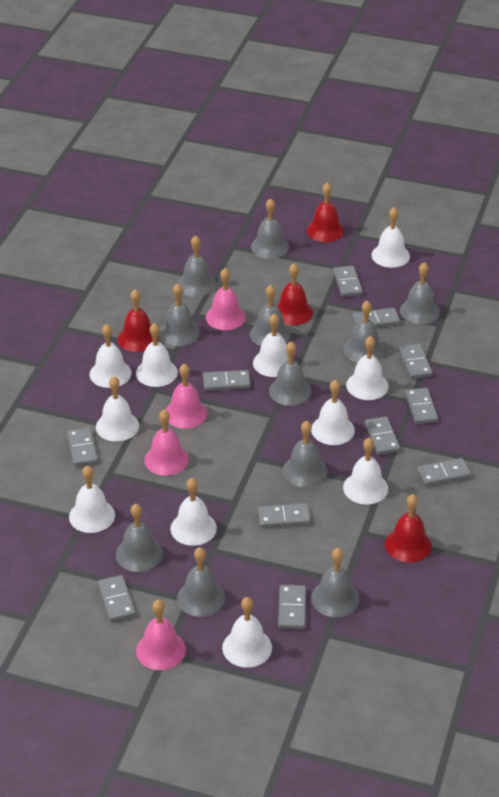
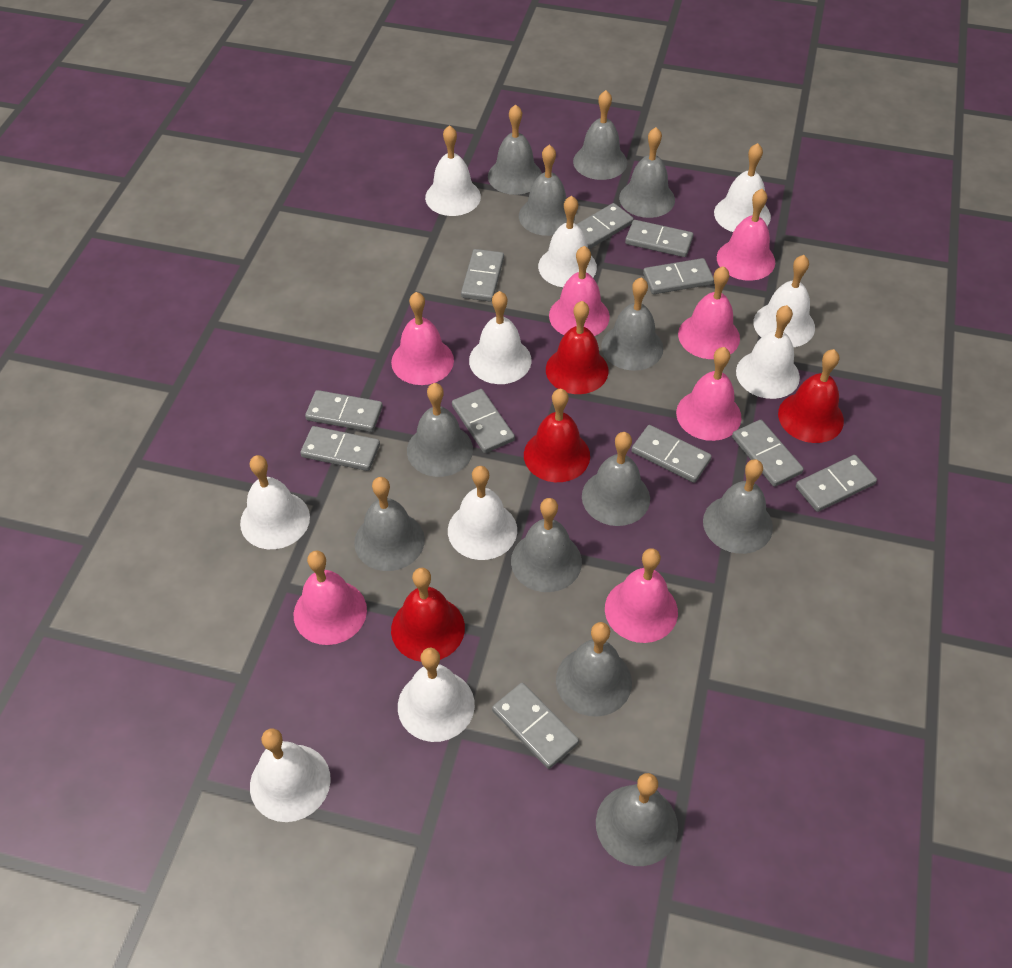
grey bell: [116,504,163,572] [159,283,200,346] [177,547,225,617] [178,236,217,297] [250,285,291,346] [251,198,289,259] [269,341,311,406] [283,421,327,487] [311,548,360,617] [343,301,385,363] [400,262,440,324] = 11 -> [354,477,425,571] [407,383,473,477] [488,104,542,195] [511,498,582,592] [519,145,575,236] [556,622,632,717] [573,90,627,180] [582,432,650,526] [596,773,678,866] [601,277,663,371] [619,127,675,218] [703,459,773,554] = 12
pink bell: [136,600,186,670] [144,410,189,476] [166,364,208,429] [206,268,246,330] = 4 -> [294,550,367,645] [391,292,454,385] [549,246,610,336] [605,548,678,643] [676,347,742,441] [678,266,740,359] [717,189,775,281] = 7
white bell: [69,465,115,533] [90,324,131,388] [96,376,139,441] [136,323,178,387] [170,478,217,546] [222,597,272,668] [253,314,294,377] [311,380,355,445] [343,438,388,504] [346,336,389,400] [371,207,410,268] = 11 -> [240,455,310,549] [250,729,331,822] [398,648,475,742] [425,125,481,216] [448,466,517,560] [469,291,532,384] [538,196,597,287] [714,143,771,232] [736,305,800,399] [754,255,815,347] = 10

